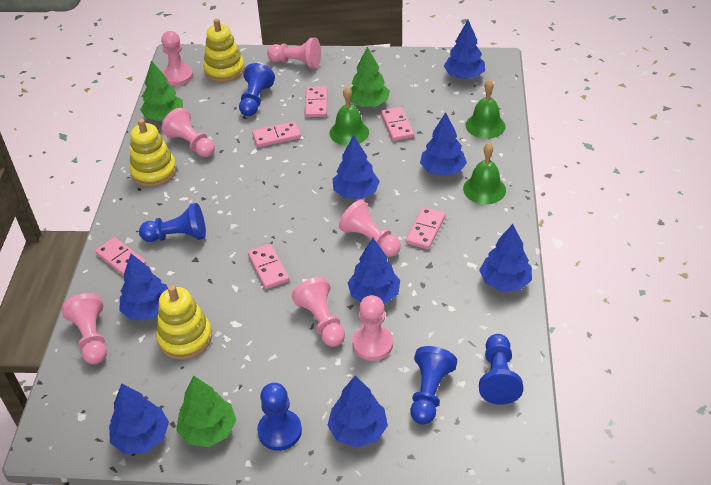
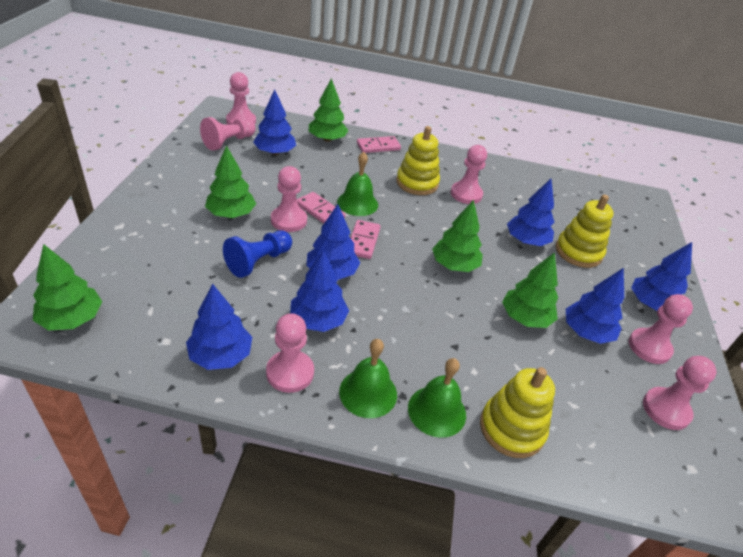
blue pawn: [139,203,206,242] [239,63,275,116] [257,383,302,451] [410,346,457,425] [479,334,523,405] = 5 -> [223,231,292,278] = 1
blue tree: [109,383,169,454] [120,254,168,320] [327,375,388,448] [333,135,380,199] [348,238,400,304] [420,112,467,176] [444,20,485,79] [479,224,532,292] = 8 -> [186,284,252,370] [253,89,296,155] [290,251,349,332] [306,204,360,280] [507,179,555,246] [566,268,624,344] [631,242,692,311] = 7
green tree: [140,60,183,121] [176,376,236,447] [350,47,390,107] = 3 -> [33,244,102,330] [205,145,256,218] [309,78,349,142] [432,200,483,272] [502,252,558,328] = 5
pink domino: [95,237,146,276] [248,244,289,289] [252,121,301,147] [305,86,328,117] [381,107,414,141] [406,207,446,249] = 6 -> [297,192,346,223] [351,220,380,259] [357,136,401,153] = 3

